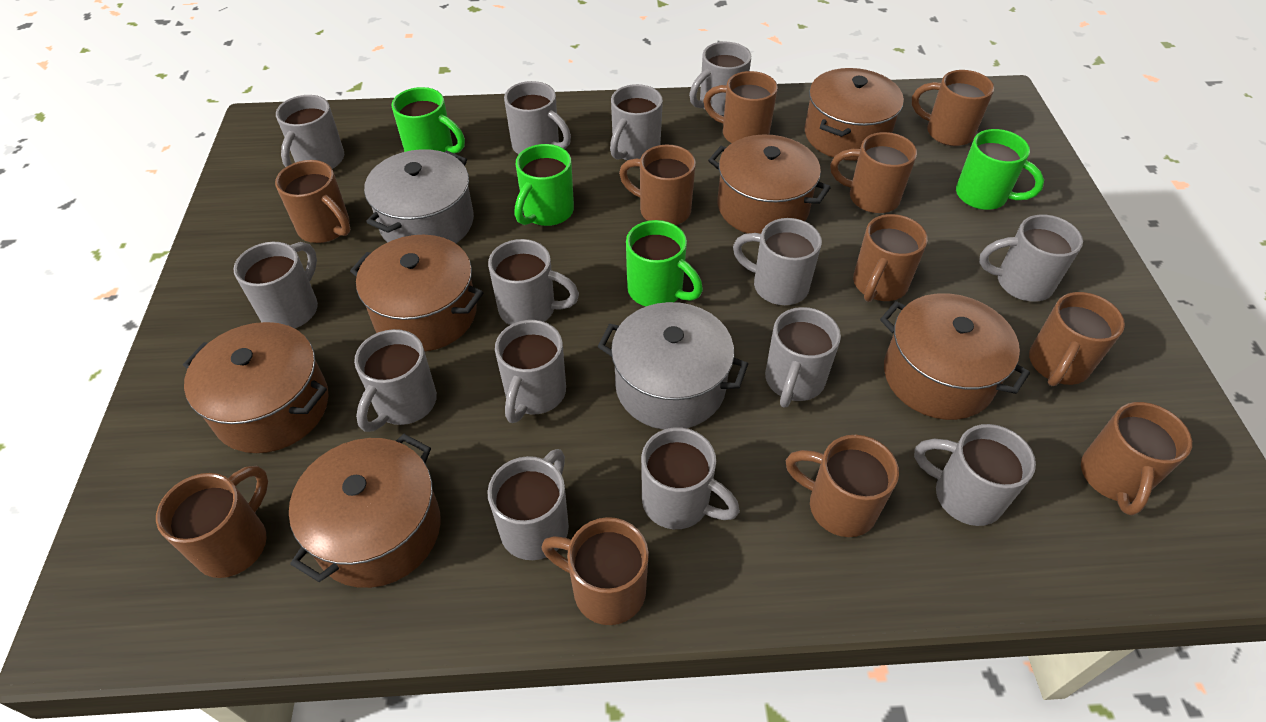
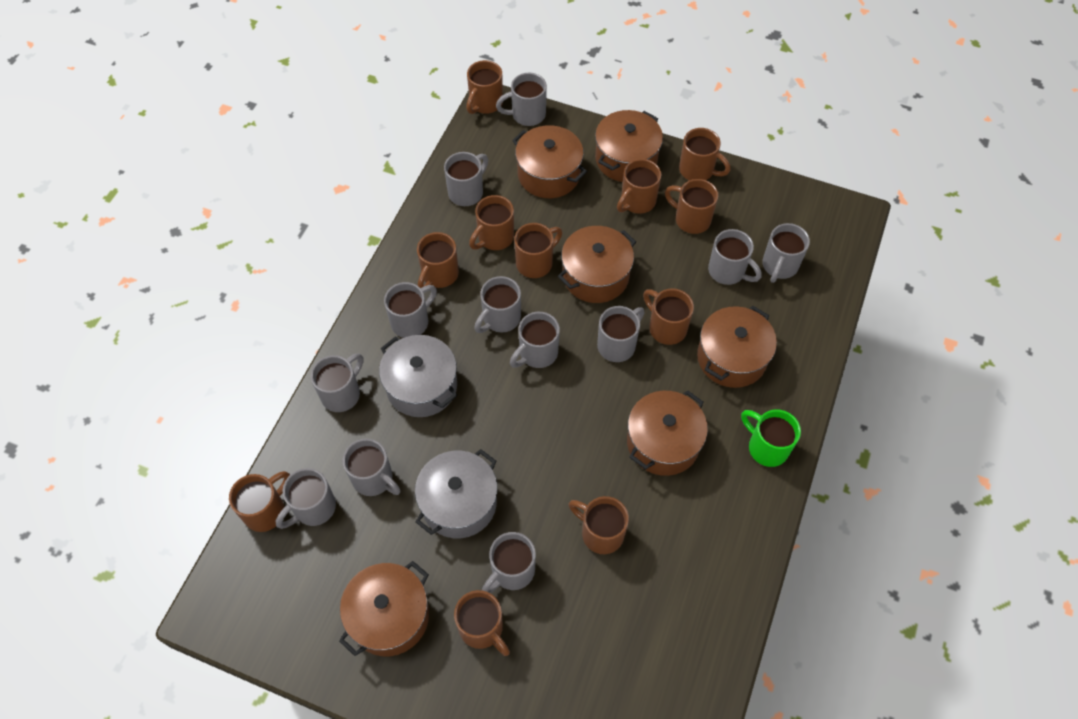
green mug: [392,87,465,153] [515,144,574,226] [626,220,703,306] [956,129,1044,210] = 4 -> [741,410,801,467] = 1
grey mug: [233,242,318,329] [276,95,344,169] [354,329,437,432] [487,449,569,560] [488,239,579,325] [495,320,566,423] [504,81,571,154] [610,84,663,160] [641,427,740,529] [689,42,751,116] [733,218,822,305] [765,307,841,408] [914,424,1036,526] [979,215,1083,302] = 14 -> [276,468,336,529] [311,353,363,412] [343,438,401,496] [384,282,437,338] [444,152,488,206] [474,276,521,333] [482,532,536,594] [496,73,547,126] [510,312,560,368] [597,306,645,362] [708,229,762,285] [762,223,810,283] = 12

